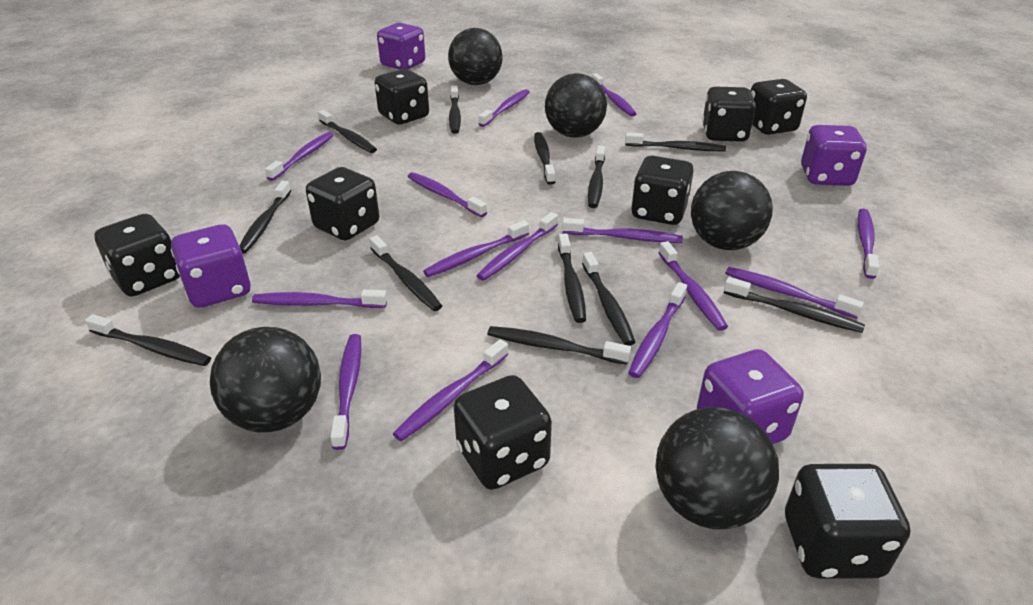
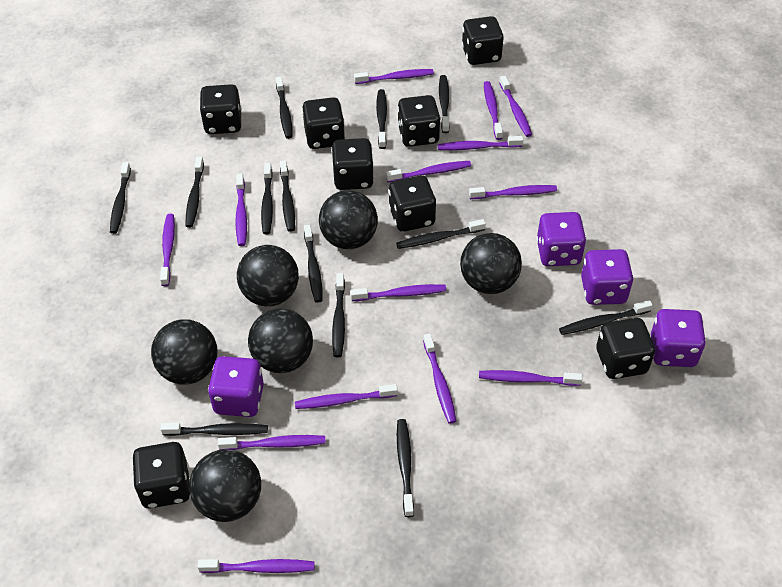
black ball: [210,327,321,432] [448,28,503,85] [545,73,607,138] [655,407,779,529] [691,171,773,250] = 5 -> [151,320,218,385] [189,449,261,522] [237,245,299,306] [248,309,313,373] [319,190,378,249] [460,233,522,294] = 6
black toothbrush: [85,314,211,366] [239,181,291,254] [318,110,377,153] [369,236,442,311] [449,85,461,134] [487,326,631,365] [534,132,555,185] [558,233,586,323] [582,252,635,346] [588,145,605,208] [625,132,726,151] [724,277,865,333] = 12 -> [110,162,131,234] [161,423,268,436] [186,157,204,228] [261,163,273,234] [276,77,293,139] [280,161,295,232] [304,225,323,303] [332,273,345,358] [376,89,387,149] [396,219,486,249] [397,419,414,517] [439,75,450,133] [559,300,653,335] = 13

